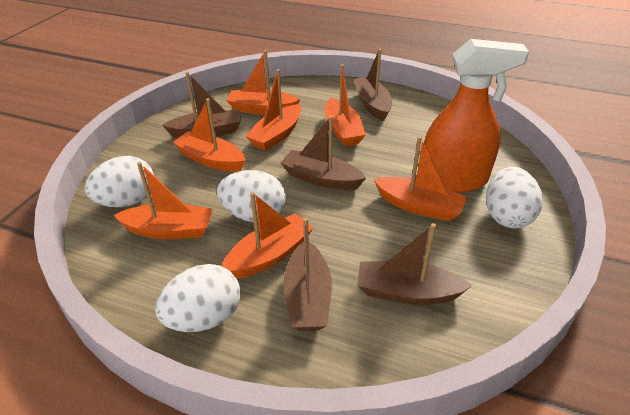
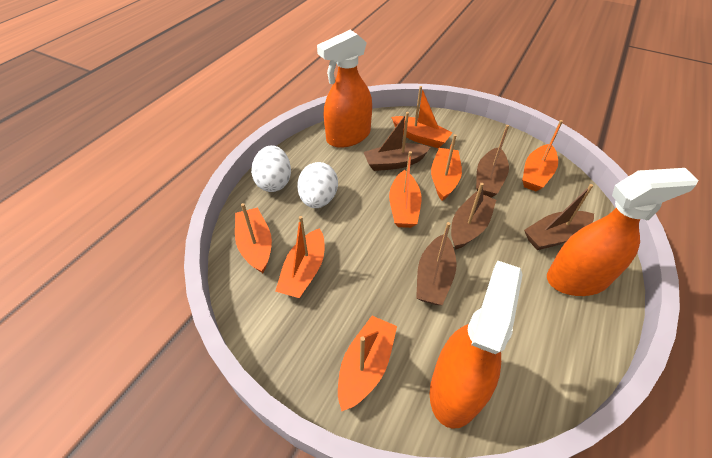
orange spray bottle: [424,39,529,193] = 1 -> [317,30,372,148] [430,260,523,429] [547,168,699,296] = 3
white egg: [84,156,154,207] [155,264,240,332] [217,170,286,222] [486,167,543,228] = 4 -> [251,145,291,192] [297,162,338,208] = 2

